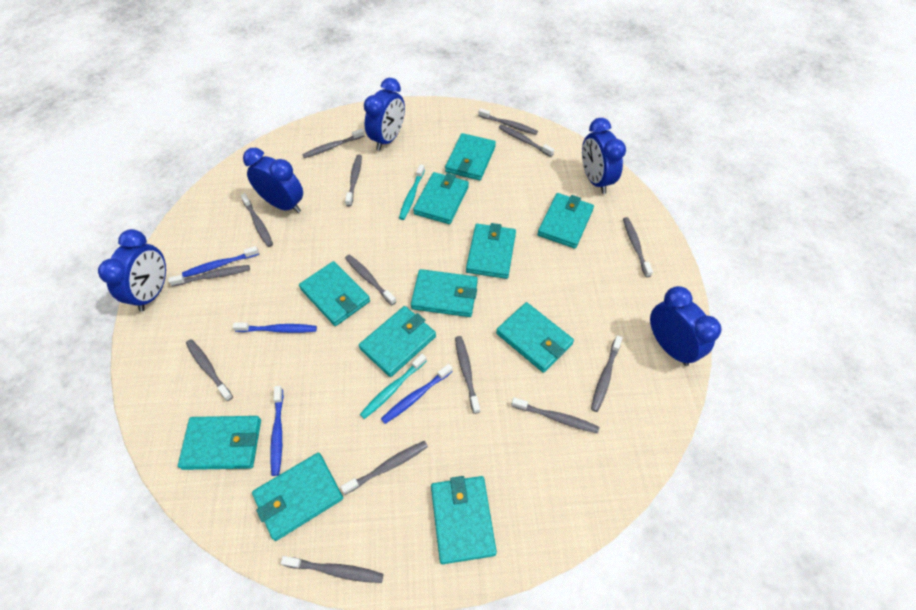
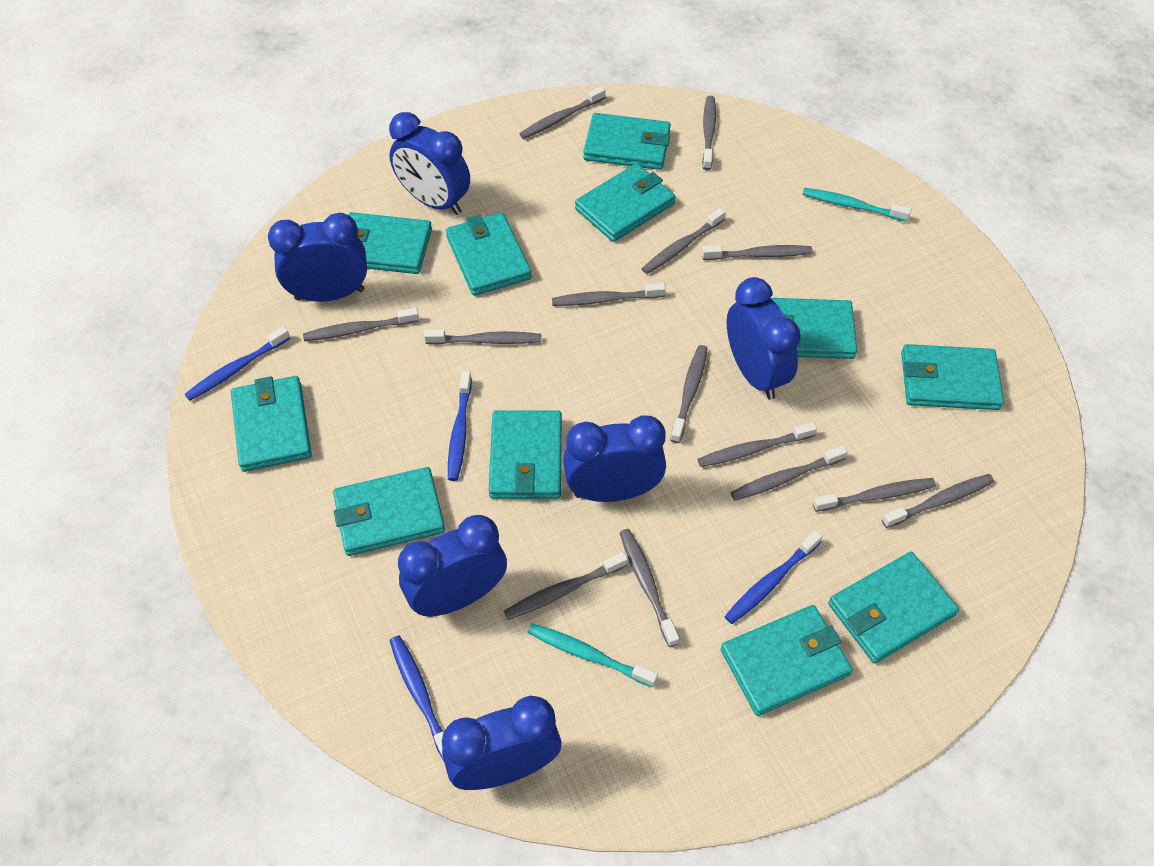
blue clock: [98,229,166,311] [243,148,303,213] [364,78,405,150] [582,118,626,194] [650,286,722,366] = 5 -> [268,213,367,302] [389,112,470,215] [398,515,507,616] [442,696,562,790] [563,415,666,502] [727,277,801,400] = 6

